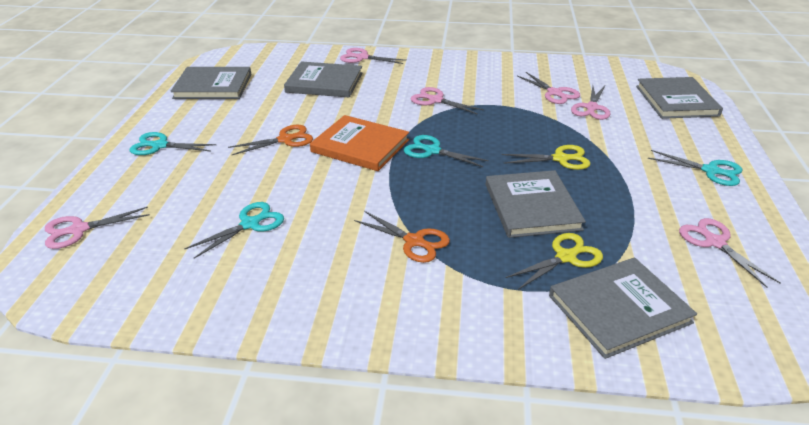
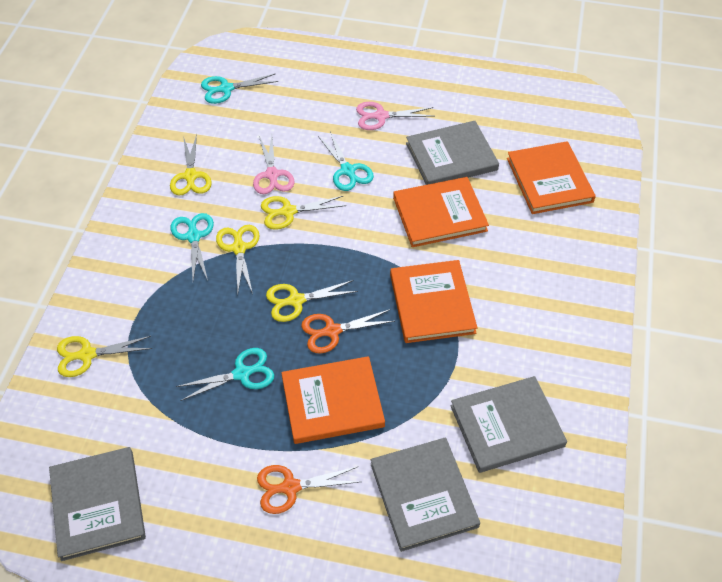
grey book: [170,67,251,99] [284,61,362,97] [486,170,586,238] [549,257,697,359] [636,77,723,119] = 5 -> [49,447,146,561] [371,438,480,552] [406,121,499,185] [450,376,567,473] = 4
orange book: [310,115,409,171] = 1 -> [281,356,385,444] [390,260,477,343] [393,177,489,247] [507,141,596,214] = 4
pink scissors: [45,207,150,249] [340,48,405,64] [411,87,484,115] [517,72,580,104] [571,86,610,120] [679,218,781,288] = 6 -> [253,136,295,194] [356,102,433,130] = 2
yellow scissors: [501,145,591,170] [506,233,603,290] = 2 -> [57,336,152,377] [170,134,212,195] [216,225,259,295] [261,196,346,230] [266,280,358,322] = 5

